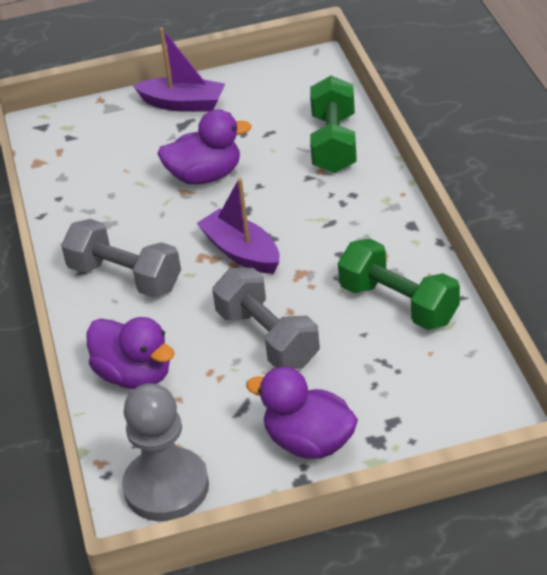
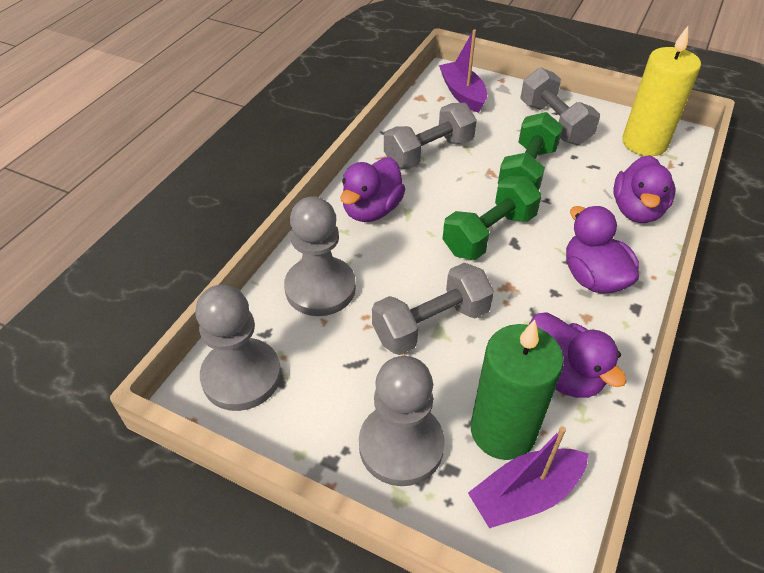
green candle: none = 0 -> [471,320,564,460] = 1
grey dumbbell: [61,219,181,297] [212,268,320,369] = 2 -> [372,263,494,355] [384,103,477,169] [520,67,600,145] = 3
grey pawn: [122,383,209,521] = 1 -> [196,285,281,411] [284,196,356,316] [359,356,445,486] = 3
purple duck: [86,317,175,389] [157,109,252,184] [246,367,358,459] = 3 -> [340,157,405,222] [529,312,627,398] [566,206,639,294] [613,155,675,223] = 4
yellow candle: none = 0 -> [622,26,701,156] = 1

